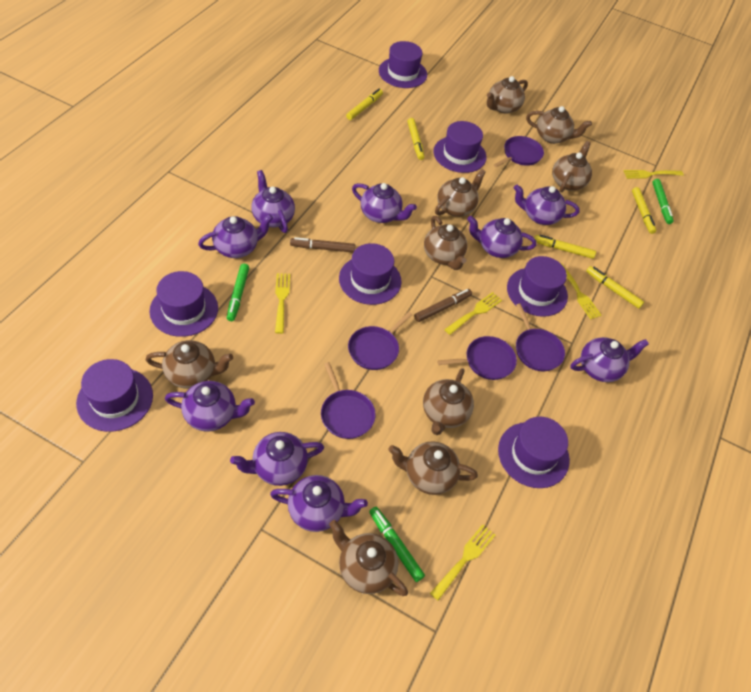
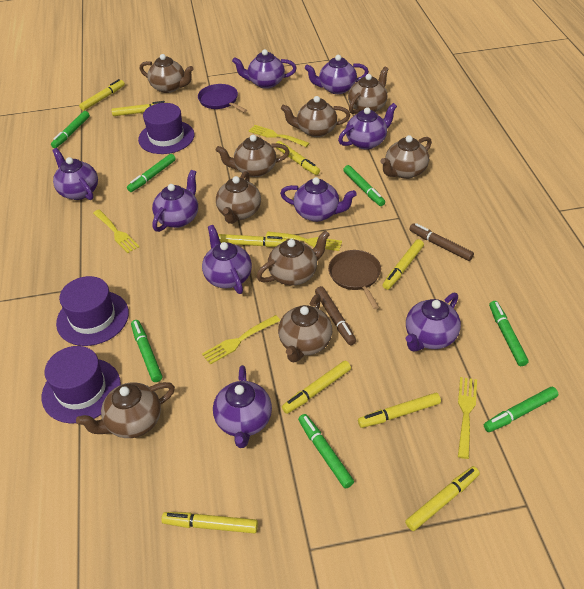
brown pan: none = 0 -> [328,250,381,309] = 1
green marker: [227,264,249,321] [369,507,425,582] [652,179,674,224] = 3 -> [51,111,90,148] [127,154,176,192] [131,320,162,382] [298,414,354,489] [343,165,385,206] [484,387,558,432] [489,301,529,366] = 7
purple hat: [76,359,153,432] [149,271,218,337] [339,243,401,305] [379,41,427,88] [433,121,486,173] [498,416,570,488] [507,256,568,317] = 7 -> [42,346,121,424] [56,276,129,346] [138,103,194,154] = 3
purple pan: [321,362,376,439] [348,312,412,370] [437,336,517,380] [494,136,544,167] [516,303,565,371] = 5 -> [198,84,247,113] = 1
yellow marker: [346,89,383,120] [407,118,425,160] [534,235,596,259] [586,266,644,309] [632,187,656,234] = 5 -> [79,79,125,111] [111,101,168,116] [161,512,258,533] [218,234,287,247] [276,141,320,175] [282,361,351,414] [358,393,441,428] [383,239,424,290] [405,466,480,531] = 9

